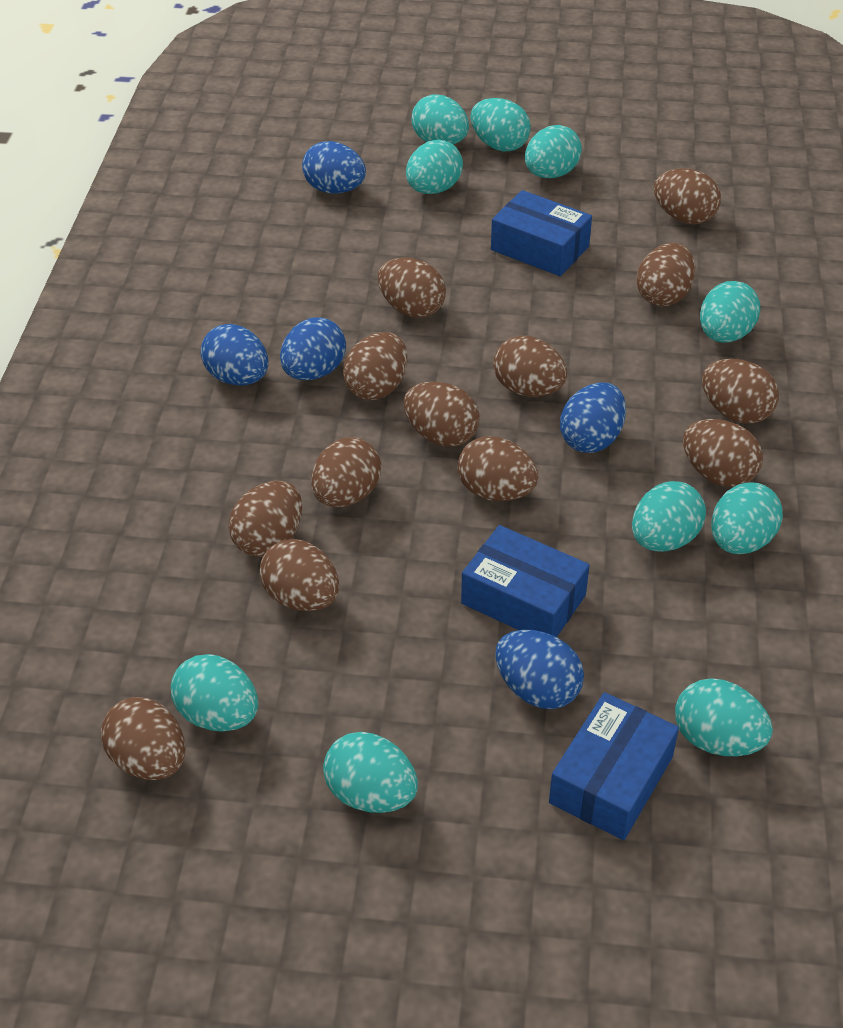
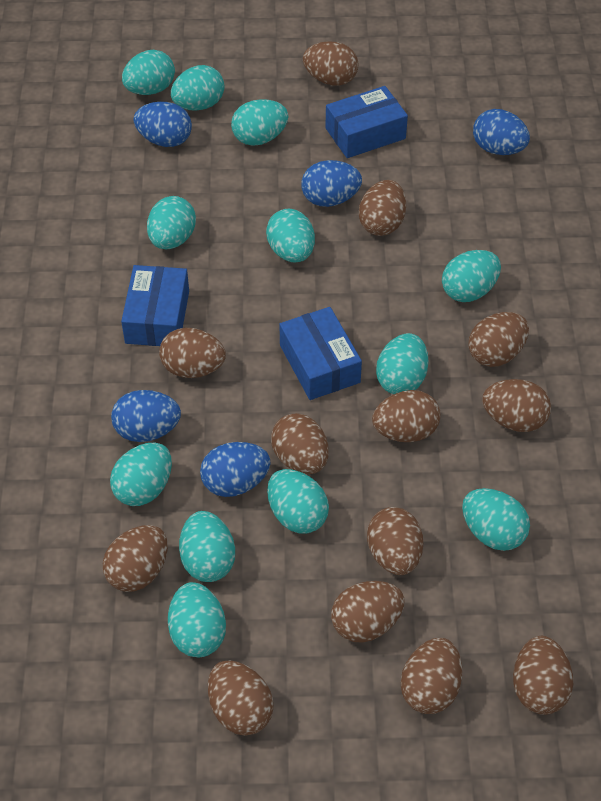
turquoise egg: [171,654,258,732] [323,732,418,813] [406,140,463,194] [412,94,469,144] [470,98,531,152] [525,125,582,178] [632,481,706,552] [675,678,773,756] [700,281,761,343] [711,482,783,554] = 10 -> [110,443,172,506] [122,50,175,95] [147,196,196,250] [168,582,226,657] [171,65,225,111] [179,511,235,582] [231,99,288,146] [266,208,315,263] [267,469,329,534] [376,333,428,394] [442,250,501,302] [462,488,530,551] = 12

